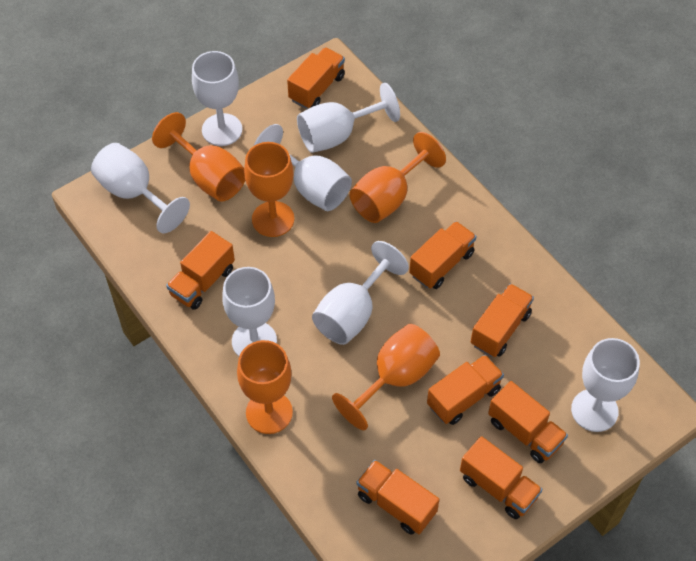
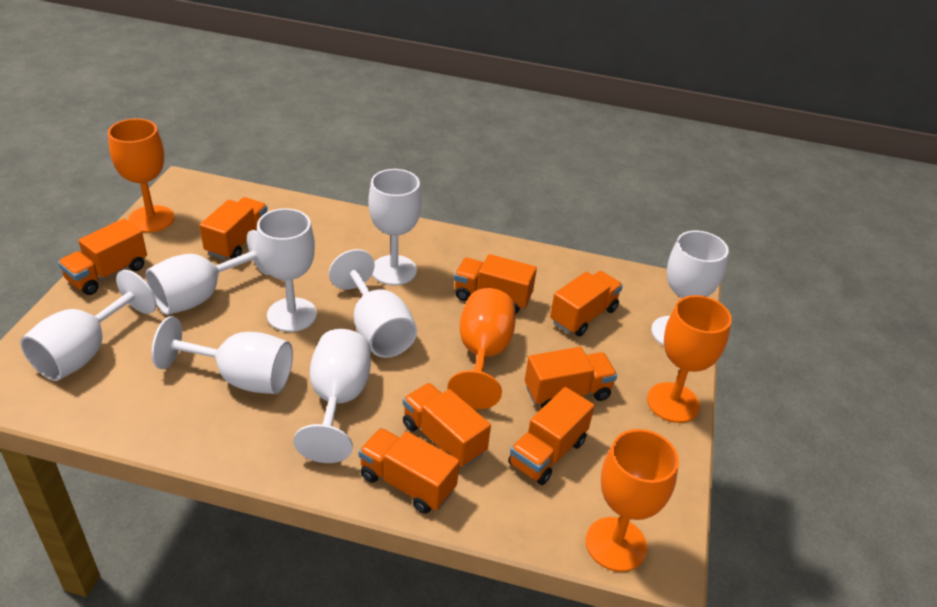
orange goblet: [152,112,245,202] [237,340,293,434] [244,142,294,237] [332,324,440,430] [349,132,446,223] = 5 -> [108,119,174,233] [447,288,516,409] [586,429,679,572] [647,295,732,423] = 4
white goblet: [91,143,190,234] [192,51,242,146] [222,267,277,356] [254,124,352,211] [297,83,400,153] [312,241,409,345] [571,338,640,432] = 7 -> [20,270,156,381] [146,230,269,315] [151,316,293,394] [256,208,317,332] [293,329,371,463] [329,249,417,358] [368,169,422,285] [651,231,729,346] = 8

